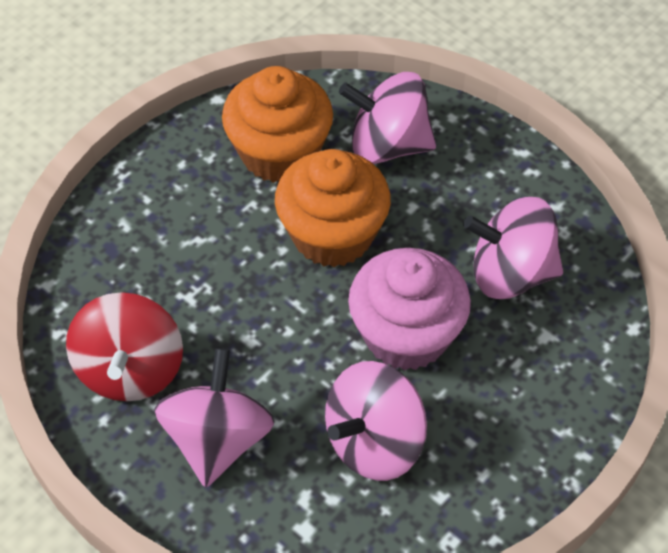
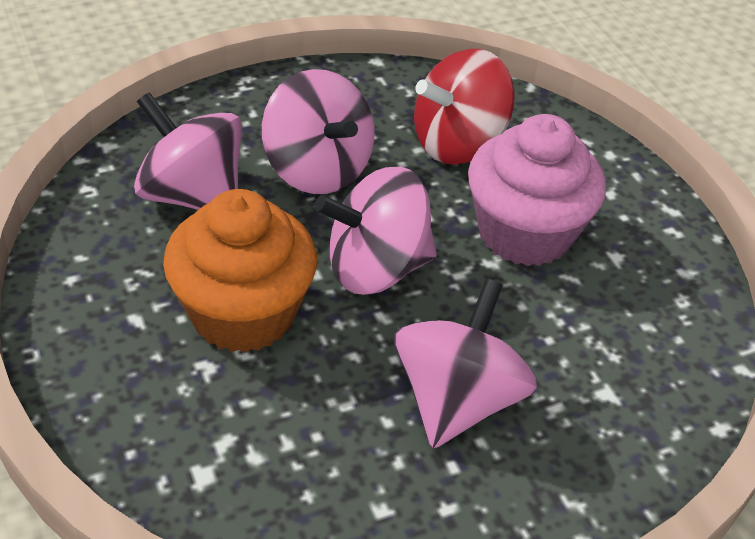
orange cupcake: [222,66,333,183] [275,149,391,267] = 2 -> [163,189,317,353] = 1

